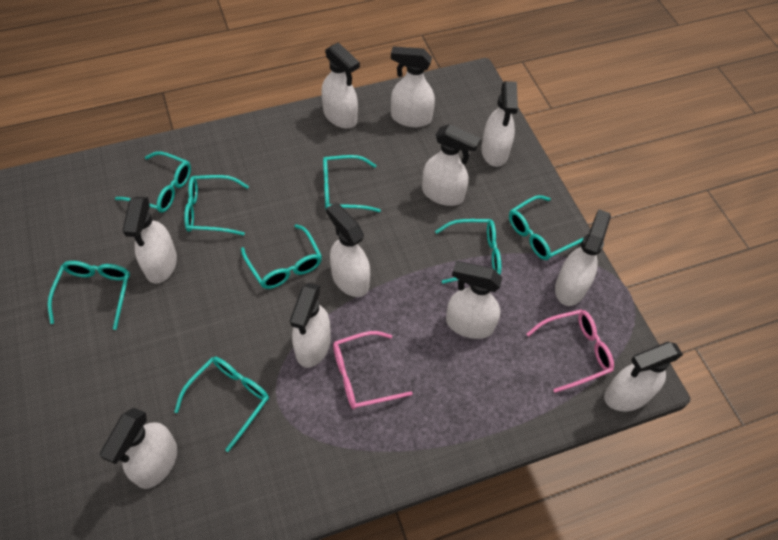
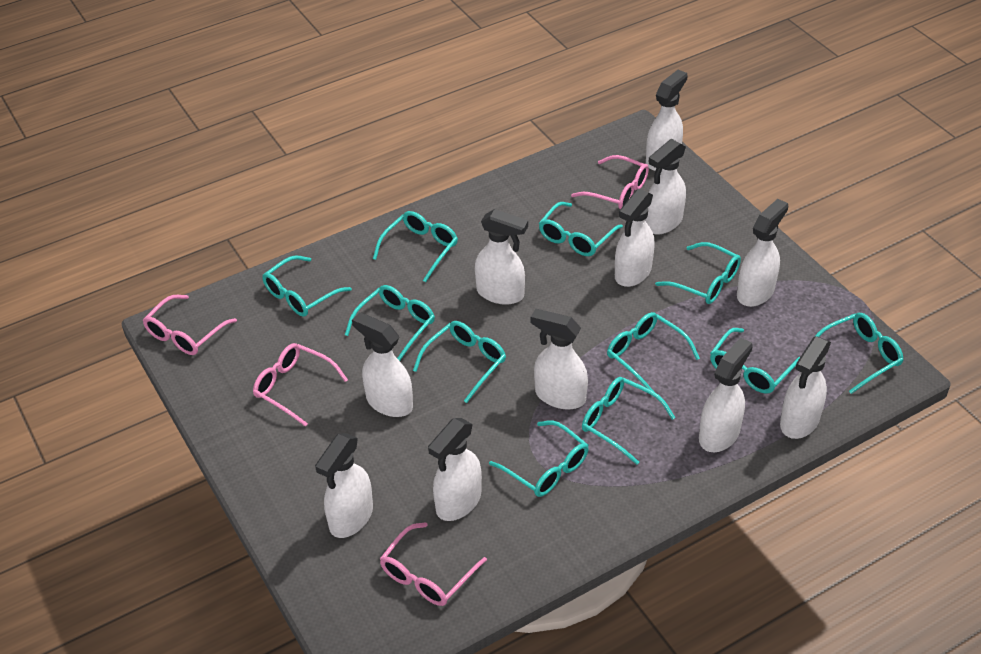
pink glasses: [333,331,413,409] [526,309,614,393] = 2 -> [143,295,237,355] [253,343,348,427] [380,522,487,606] [571,155,649,209] = 4
turquoise glasses: [48,261,130,330] [115,151,191,213] [174,357,269,452] [184,175,249,236] [241,224,322,289] [323,155,381,212] [435,219,501,284] [509,195,584,260] = 8 -> [262,255,352,317] [345,285,435,361] [373,211,458,282] [413,321,506,403] [489,420,589,497] [539,202,623,256] [582,377,676,465] [607,312,700,392] [655,242,741,304] [710,328,800,394] [815,313,904,394] = 11

